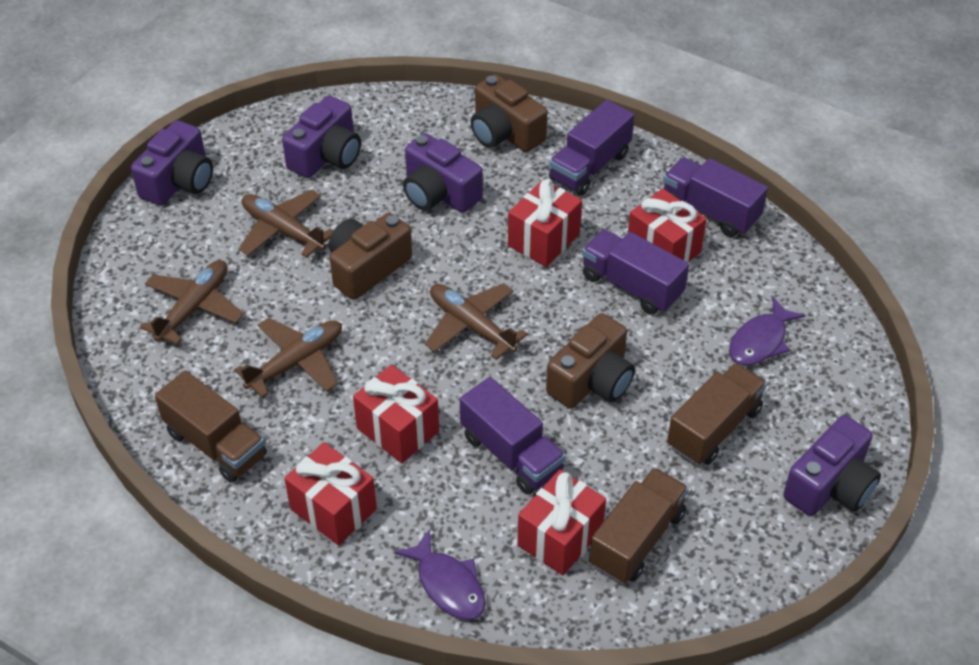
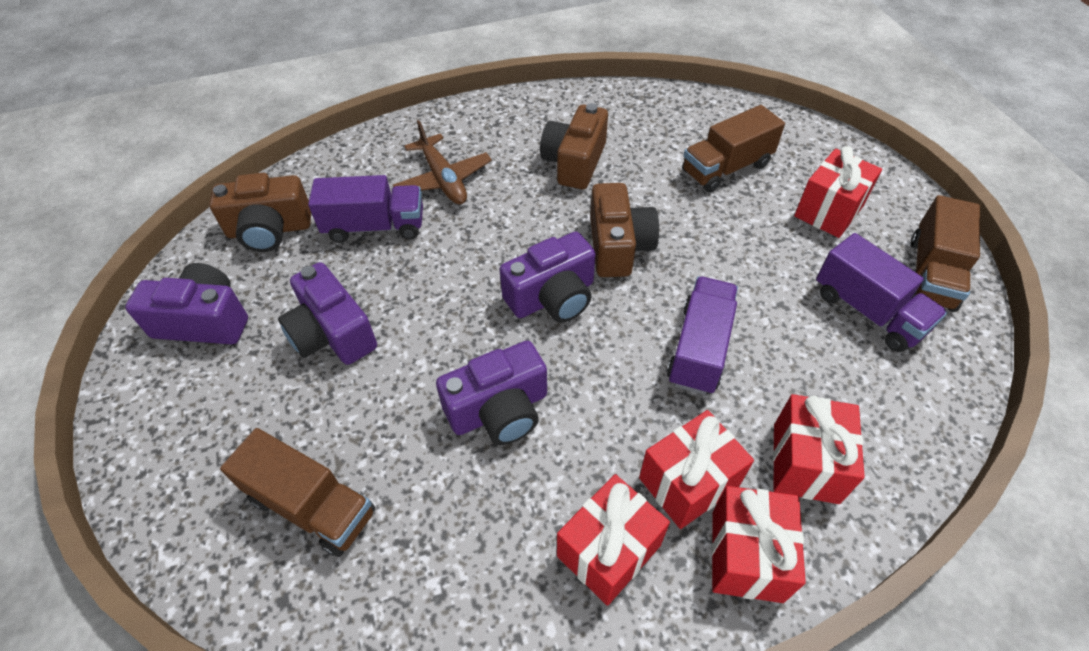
brown plane: [140,260,244,345] [235,318,342,398] [239,189,333,258] [425,283,528,360] = 4 -> [393,120,492,204] = 1
purple fish: [394,529,486,620] [729,297,806,365] = 2 -> none = 0
purple truck: [460,377,566,495] [549,100,634,195] [582,229,689,315] [663,157,768,237] = 4 -> [308,175,423,243] [667,276,738,395] [816,233,947,352] = 3

